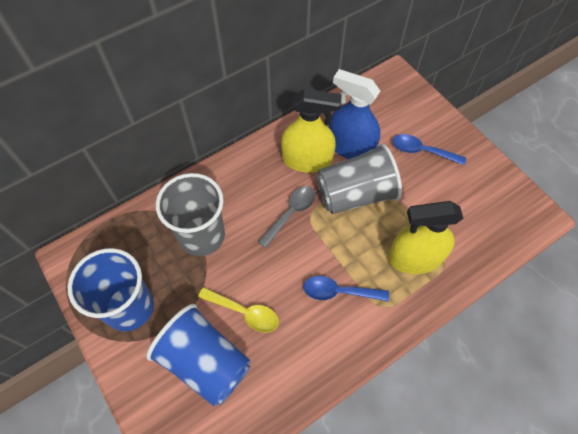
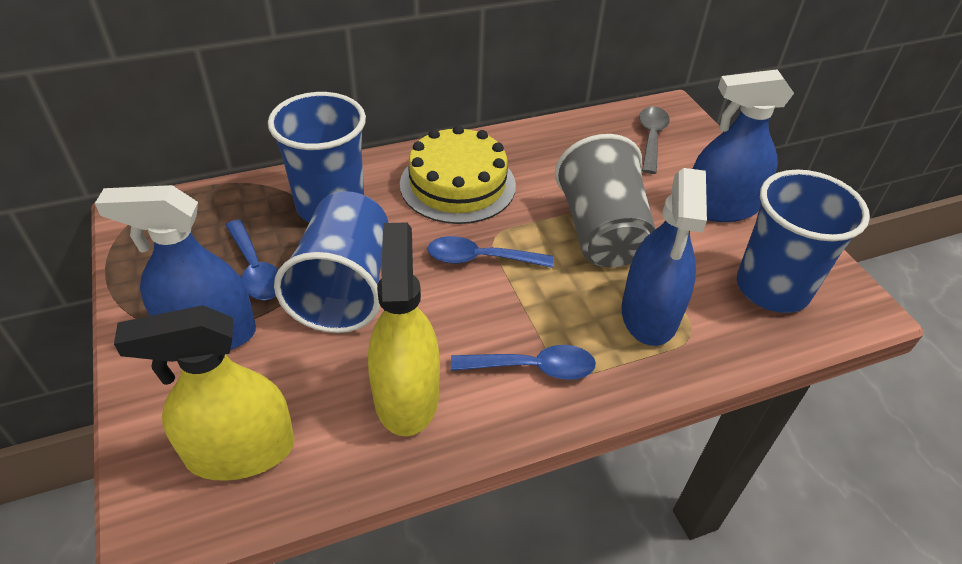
blue cup: [67,248,154,331] [146,304,251,407] = 2 -> [268,92,366,222] [274,191,389,333] [737,169,870,313] = 3
blue spoon: [303,276,389,302] [393,134,466,165] = 2 -> [225,219,278,300] [427,236,553,268] [451,345,596,380] = 3
blue spray bottle: [329,69,380,159] = 1 -> [95,185,256,350] [621,168,707,346] [693,69,794,222] = 3
grey cup: [156,173,225,256] [316,144,402,214] = 2 -> [555,134,655,267] = 1
yellow cake: none = 0 -> [400,125,516,224] = 1
yellow spoon: [198,287,279,333] = 1 -> none = 0

